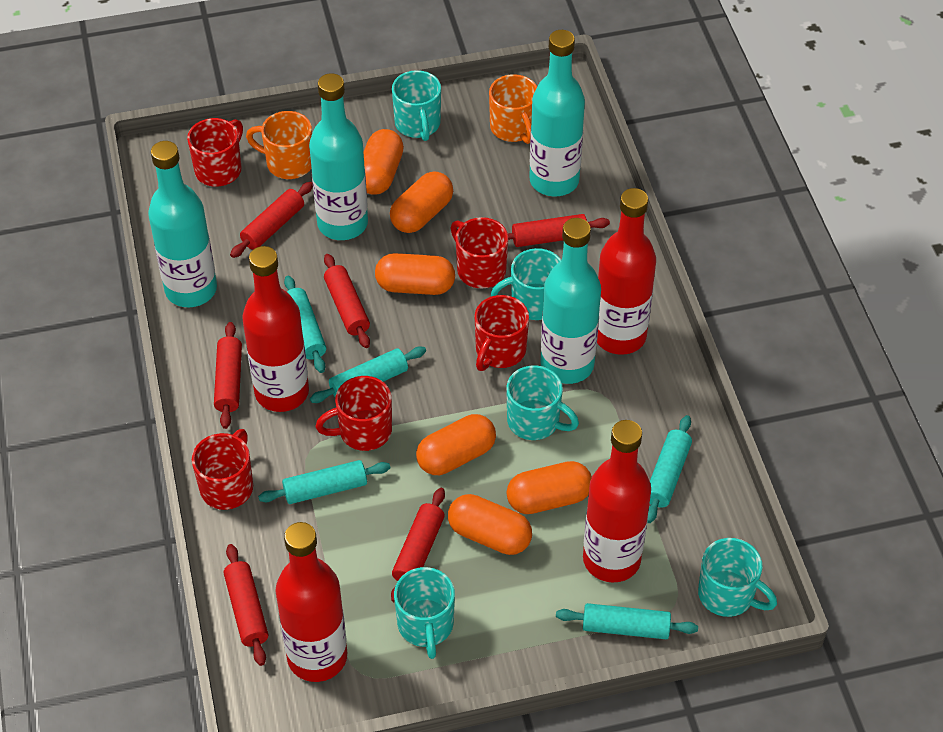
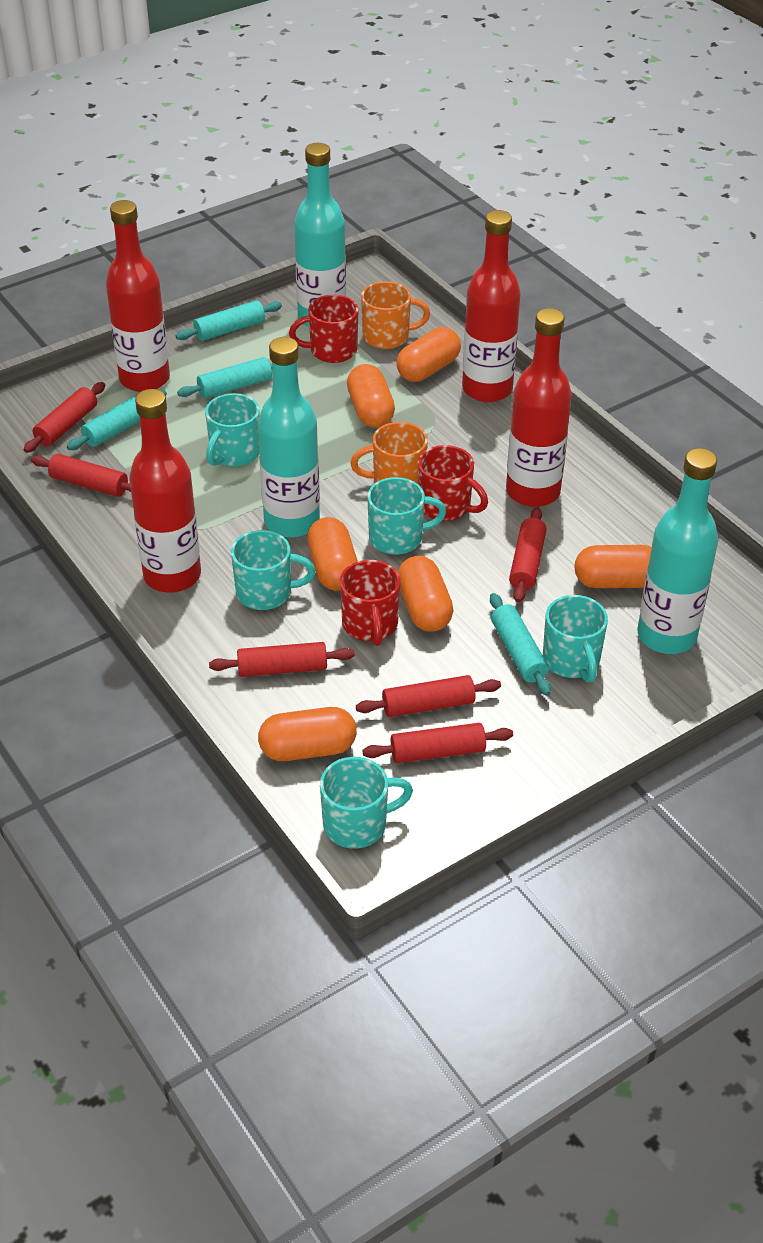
red mug: [187,118,243,187] [192,429,253,510] [315,376,392,451] [451,217,508,289] [474,295,529,371] = 5 -> [289,295,358,363] [340,560,400,646] [418,445,488,521] = 3
turquoise bottle: [148,141,217,307] [309,73,368,240] [529,30,585,197] [540,218,601,384] = 4 -> [258,337,320,538] [294,143,346,327] [637,448,718,654] = 3
turquoise rolling pin: [258,460,390,504] [284,276,326,373] [310,347,426,403] [556,603,698,639] [647,415,692,523] = 5 -> [67,390,167,450] [176,300,282,341] [177,357,272,398] [490,593,551,696] = 4

